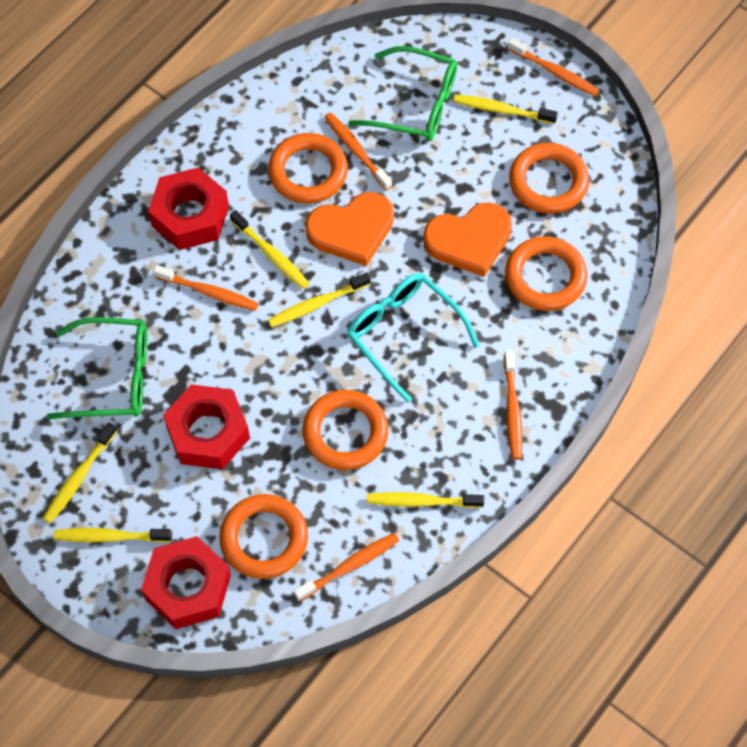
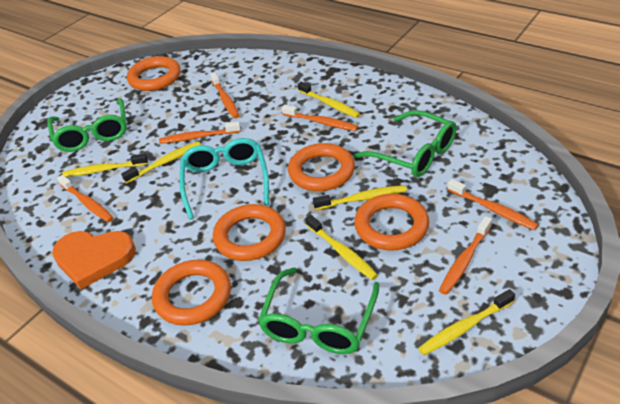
green glasses: [47,317,148,419] [348,46,457,141] = 2 -> [47,98,127,152] [258,267,379,354] [354,110,457,177] = 3
orange heart: [305,192,394,266] [423,202,512,277] = 2 -> [52,231,136,289] = 1
orange toothbrush: [153,265,259,311] [294,533,399,602] [324,112,392,190] [504,350,523,459] [507,37,599,96] = 5 -> [57,175,114,222] [159,121,241,144] [210,73,239,118] [282,105,358,131] [439,216,492,295] [448,179,539,230] = 6
red nut: [141,536,231,629] [148,168,229,250] [163,384,250,469] = 3 -> none = 0

